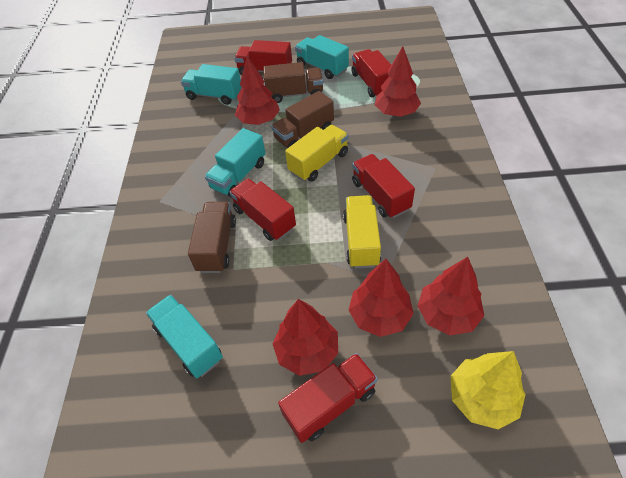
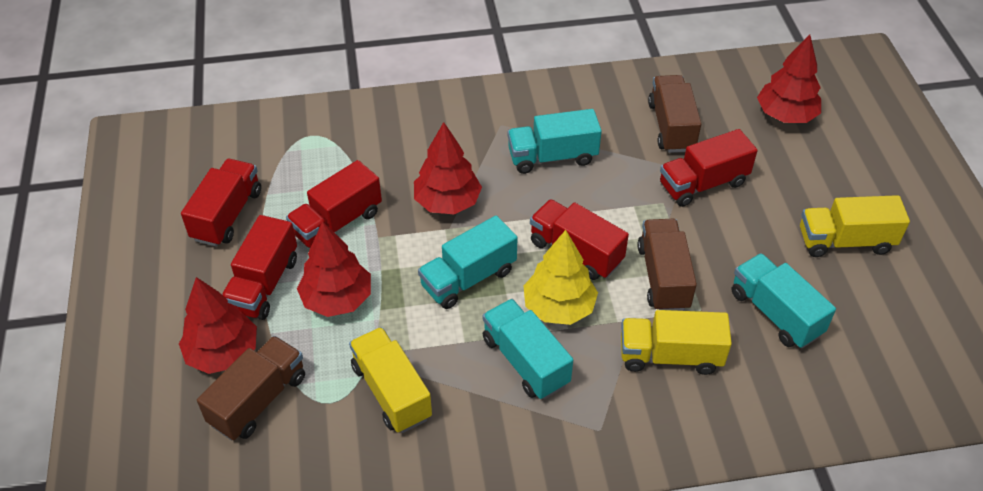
red tree: [235,57,280,125] [273,299,338,376] [349,259,414,337] [375,46,421,117] [418,257,484,336] = 5 -> [179,277,257,374] [297,221,371,317] [414,122,482,214] [757,34,821,123] = 4
yellow truck: [285,125,348,182] [343,195,381,268] = 2 -> [349,327,432,433] [621,310,732,375] [800,195,910,257] = 3

